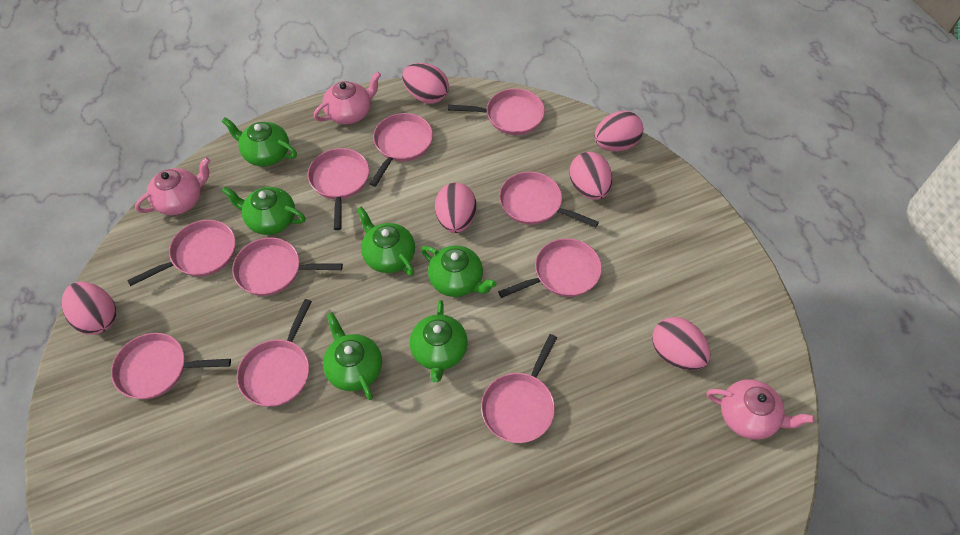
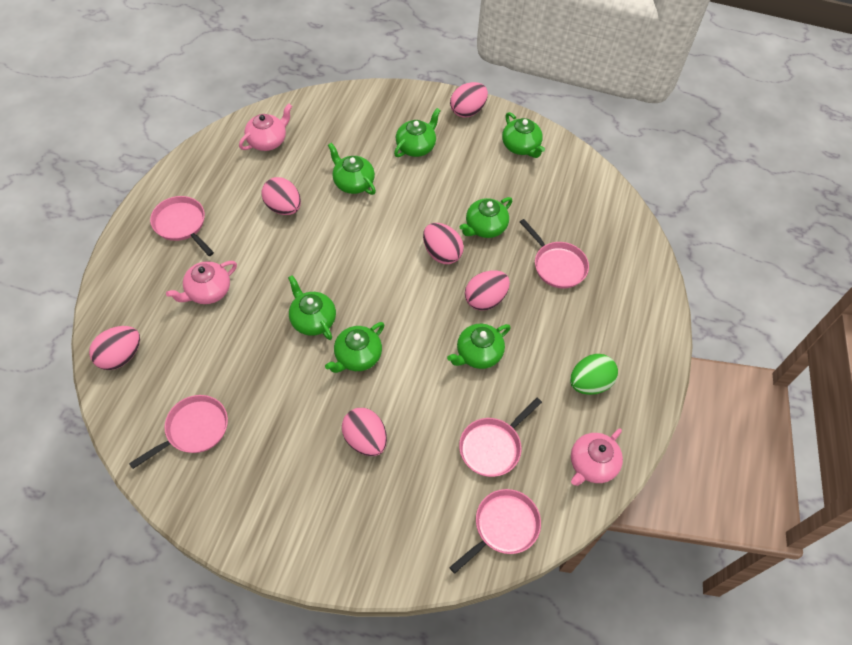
green egg: none = 0 -> [570,354,618,395] = 1
green teapot: [222,117,297,167] [222,186,306,235] [323,312,382,400] [357,206,415,276] [410,300,468,383] [421,246,497,297] = 6 -> [288,275,336,340] [325,322,385,373] [328,143,376,195] [394,108,441,157] [447,324,511,369] [460,197,512,238] [502,112,545,158] = 7
pink pan: [111,333,231,399] [127,220,236,286] [232,237,343,296] [237,299,312,407] [308,148,369,230] [370,113,433,187] [448,88,545,135] [481,334,557,443] [498,238,602,298] [499,172,599,228] = 10 -> [129,395,228,469] [150,196,214,256] [449,489,541,574] [459,398,542,477] [520,219,589,288] = 5

